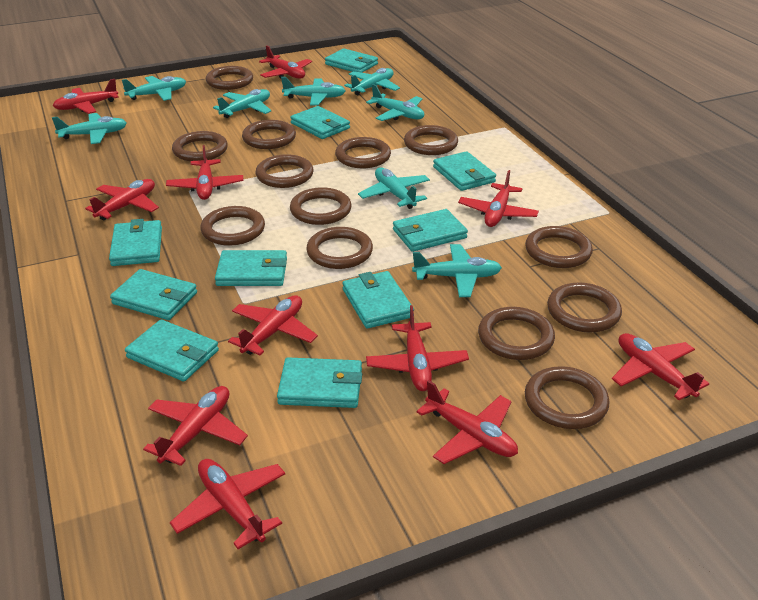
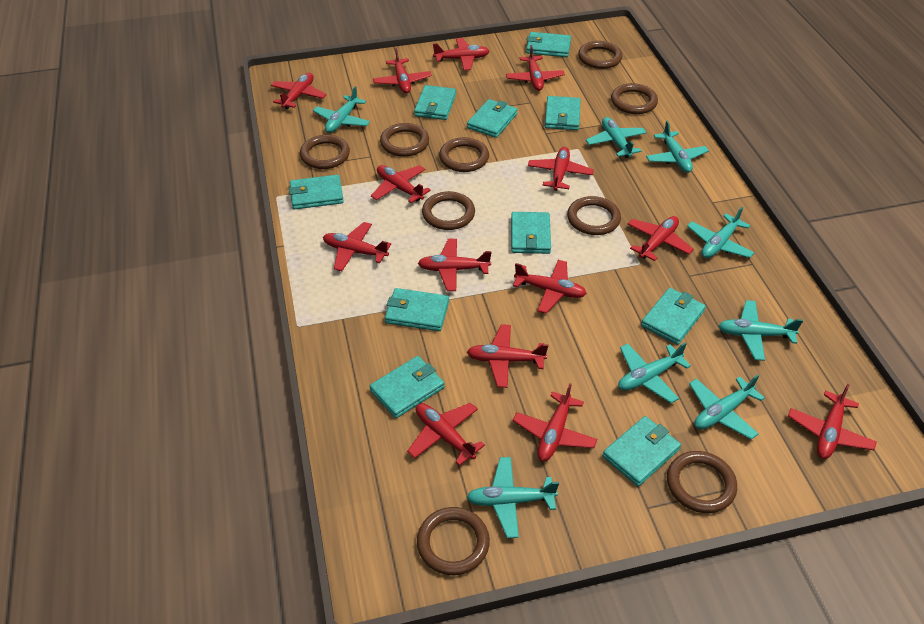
brown ring: [172,131,228,161] [200,206,265,246] [206,66,253,90] [242,120,296,149] [256,154,314,188] [290,187,352,225] [306,227,373,269] [335,137,391,168] [404,125,458,155] [478,307,555,360] [525,226,593,268] [525,366,609,429] [547,282,622,333] = 13 -> [300,135,350,169] [380,123,429,157] [417,507,490,575] [422,191,475,230] [439,137,489,172] [567,196,621,235] [578,41,622,69] [611,83,658,114] [667,451,737,513] = 9
red plane: [53,79,119,114] [85,179,159,220] [143,386,248,466] [166,145,243,200] [170,459,285,549] [228,295,318,355] [259,45,312,79] [366,305,469,391] [416,380,518,464] [458,170,539,227] [612,333,709,400] = 11 -> [271,73,327,109] [323,222,391,271] [371,165,431,203] [373,48,432,93] [407,403,485,466] [418,239,492,291] [433,38,489,70] [467,324,548,388] [506,45,565,91] [513,260,587,314] [513,383,597,461] [528,147,594,191] [628,216,694,261] [788,384,877,459] = 14

